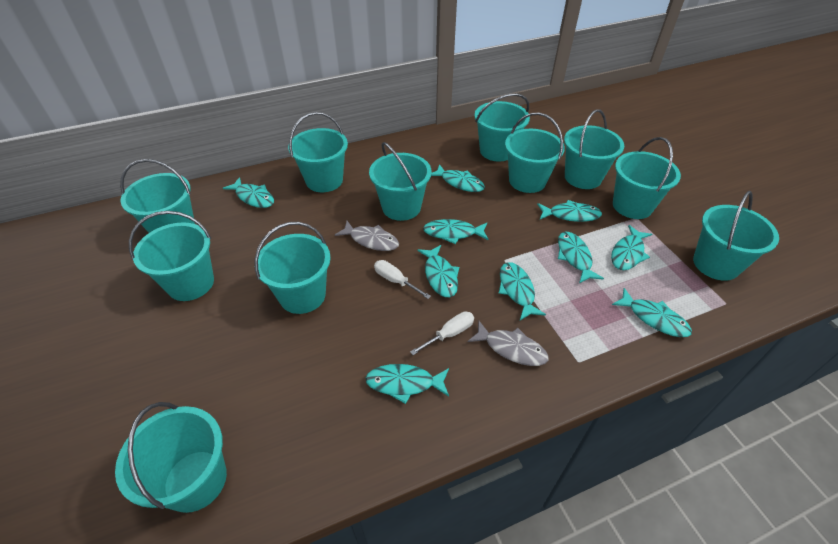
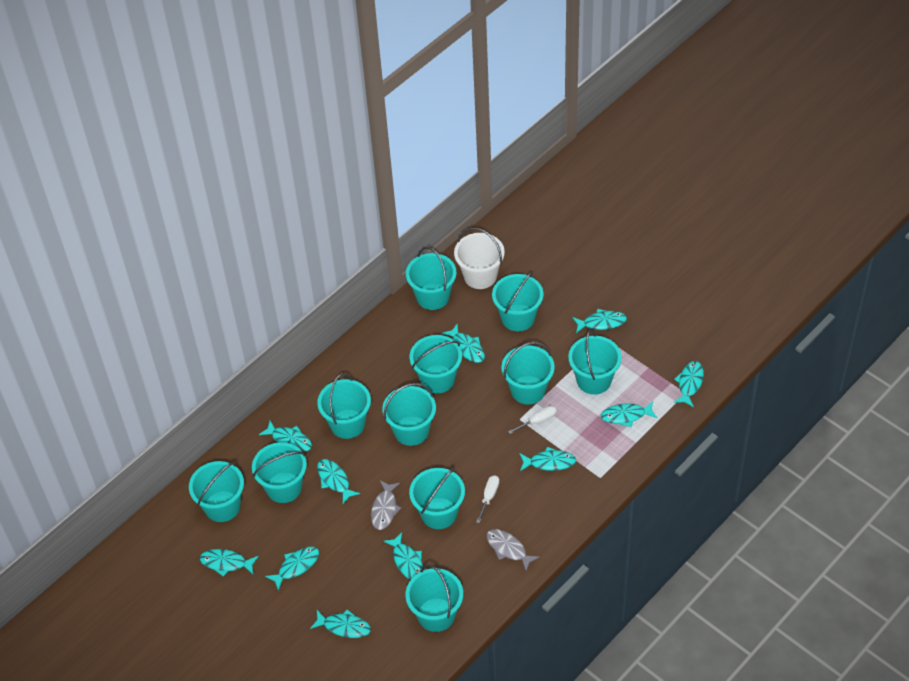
turquoise fish: [223,177,274,208] [365,364,449,404] [417,245,459,297] [423,219,488,244] [431,164,485,192] [499,262,546,320] [537,200,602,222] [558,232,604,283] [611,225,652,270] [612,288,692,337] = 10 -> [200,549,259,577] [259,420,312,452] [265,547,319,591] [310,609,371,638] [317,459,360,504] [383,532,424,580] [442,323,485,363] [519,447,576,471] [572,309,627,333] [601,401,657,427] [674,361,704,407] = 11
white bucket: none = 0 -> [454,228,505,289] = 1

